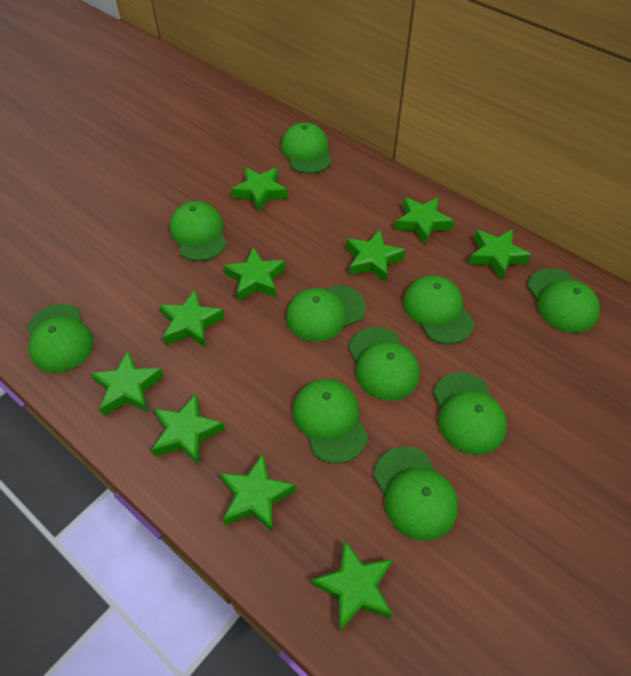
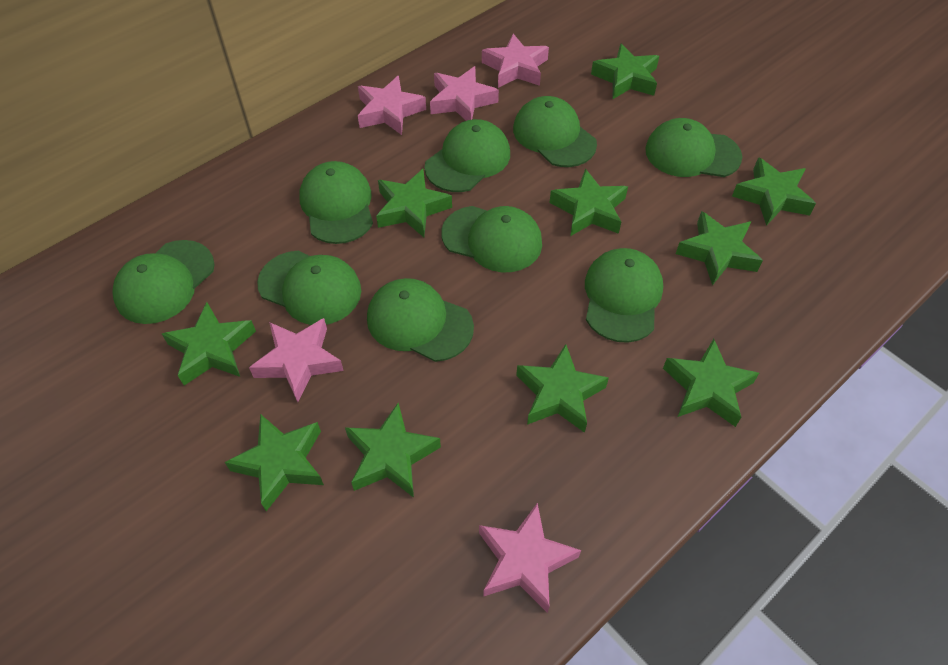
green cap: [27,304,94,373] [170,201,227,261] [281,122,332,174] [286,285,366,342] [293,379,368,464] [349,327,420,401] [374,447,458,541] [403,275,474,344] [433,372,507,455] [527,268,600,333] = 10 -> [112,240,215,324] [257,251,361,325] [299,161,373,244] [367,278,474,362] [424,119,510,192] [441,206,542,272] [513,96,597,167] [585,248,663,343] [645,118,742,177] = 9
pink star: none = 0 -> [249,318,344,402] [358,76,426,135] [430,66,499,121] [479,503,581,613] [482,34,549,88] = 5

